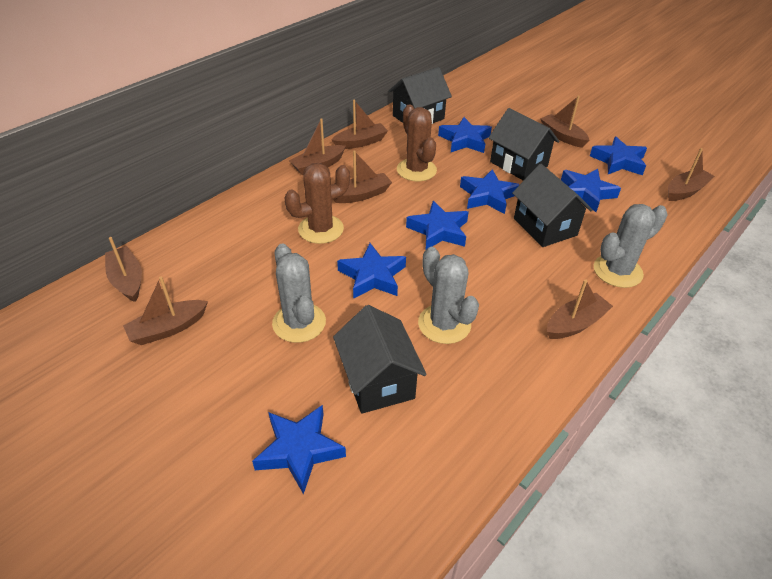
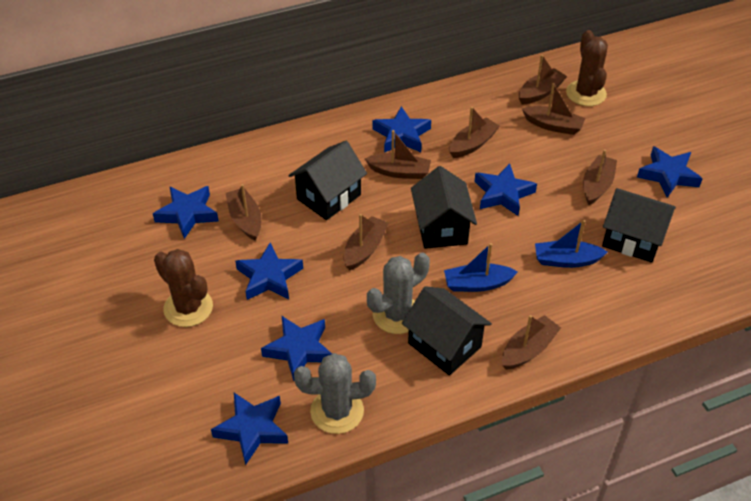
blue boat: none = 0 -> [444,243,518,292] [535,220,608,268] = 2
grey cactus: [272,243,326,343] [418,247,479,344] [594,204,668,288] = 3 -> [294,353,376,434] [367,252,430,334] = 2

